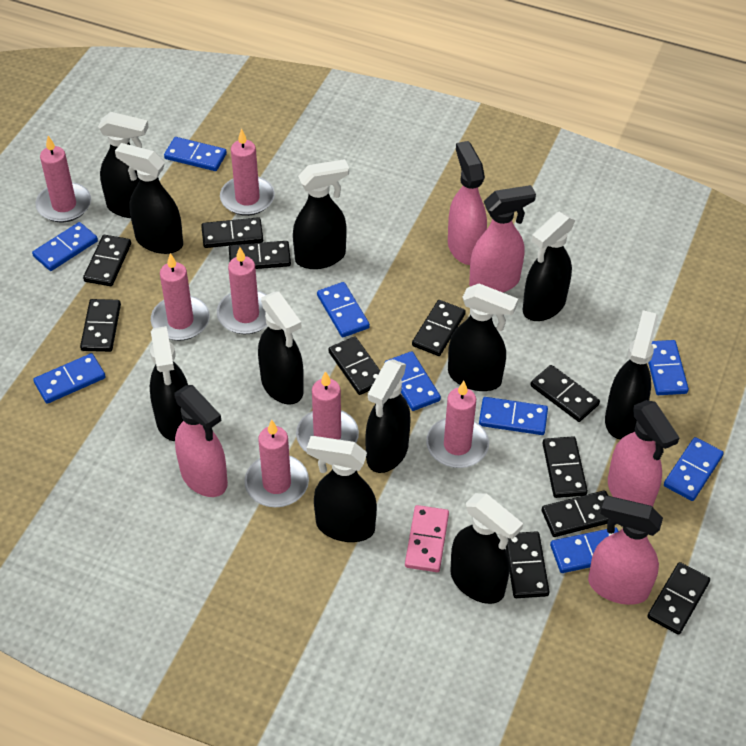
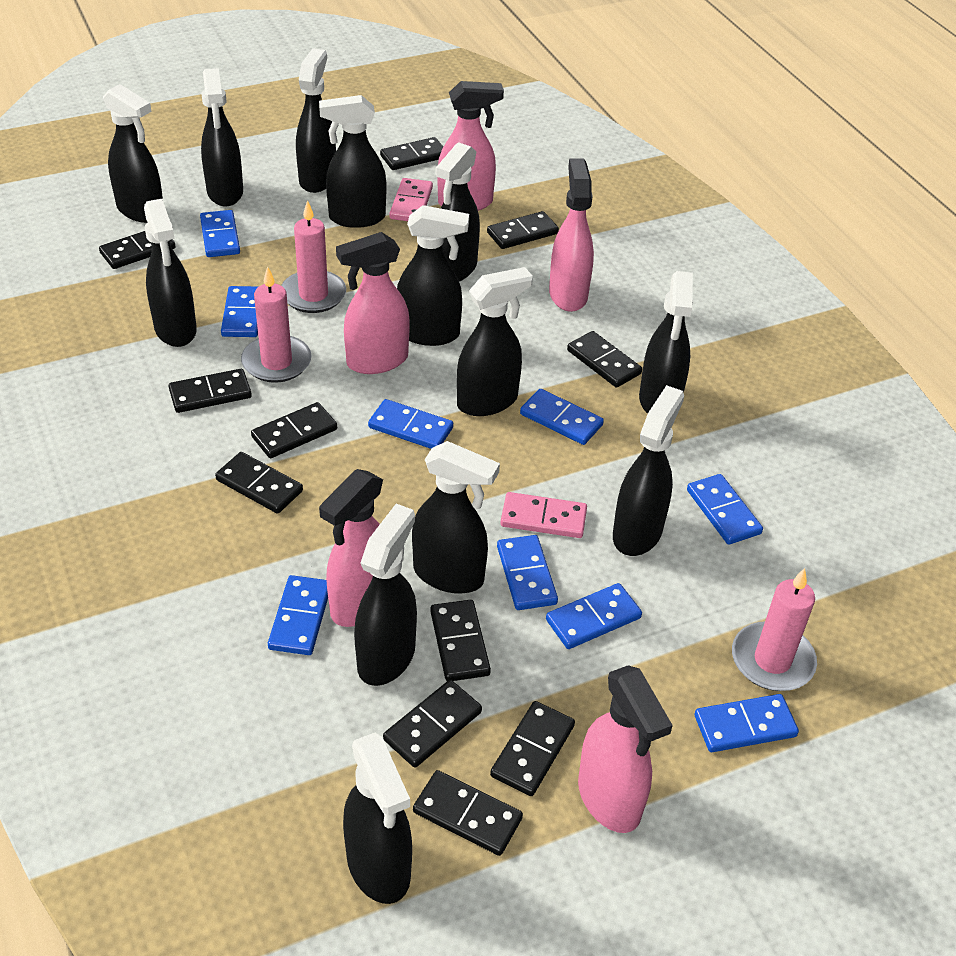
black spray bottle: [98,112,148,218] [115,143,183,254] [150,326,188,441] [258,291,304,405] [293,159,349,269] [307,436,377,542] [365,359,411,473] [448,283,518,391] [450,493,523,604] [523,212,575,321] [605,310,658,440] = 11 -> [103,84,163,223] [144,199,197,347] [201,68,243,206] [296,48,336,193] [319,95,386,228] [343,733,412,904] [354,504,417,686] [397,205,469,346] [412,441,500,594] [436,142,480,282] [457,267,533,416] [613,385,684,556] [639,271,693,414] = 13
pink candle: [36,136,91,223] [151,253,210,341] [217,247,267,334] [220,129,275,216] [244,420,309,507] [296,371,359,452] [426,381,489,468] = 7 -> [241,266,312,383] [281,200,346,313] [732,568,817,691] = 3
pink domino: [405,505,449,572] = 1 -> [389,178,433,221] [501,492,587,538] = 2

